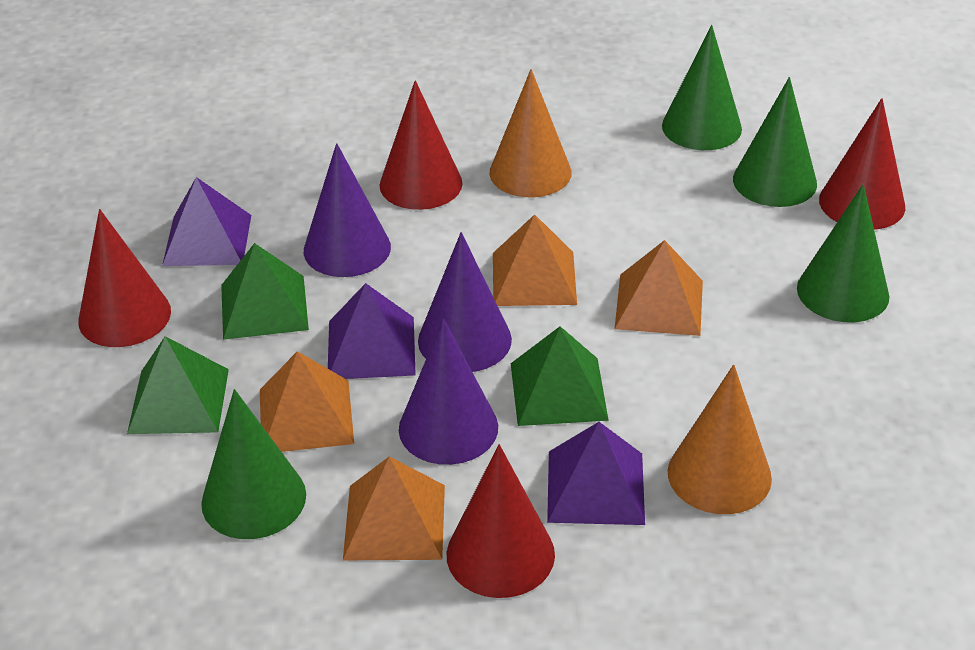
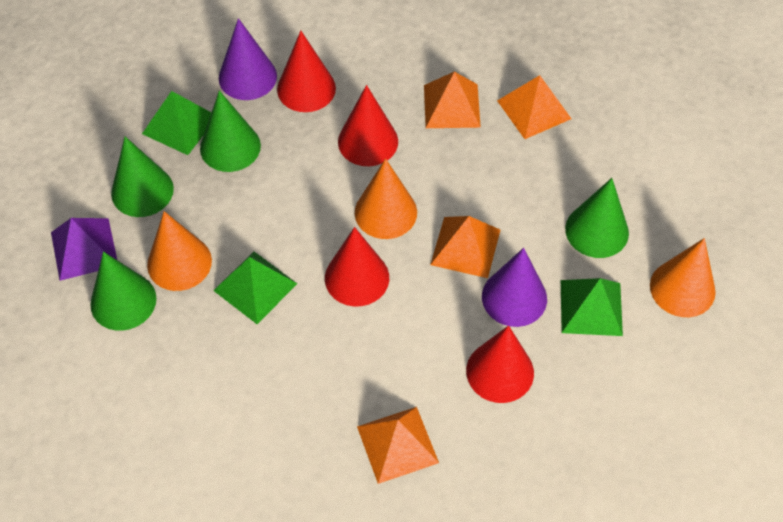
orange cone: [489,69,572,197] [668,365,772,514] = 2 -> [147,211,212,291] [355,158,417,239] [650,238,716,317] = 3
purple cone: [304,143,391,277] [399,318,498,465] [418,232,512,372] = 3 -> [219,18,277,100] [482,248,547,327] = 2
purple pyramid: [162,177,251,266] [328,283,416,379] [547,422,645,525] = 3 -> [51,218,117,281] = 1

